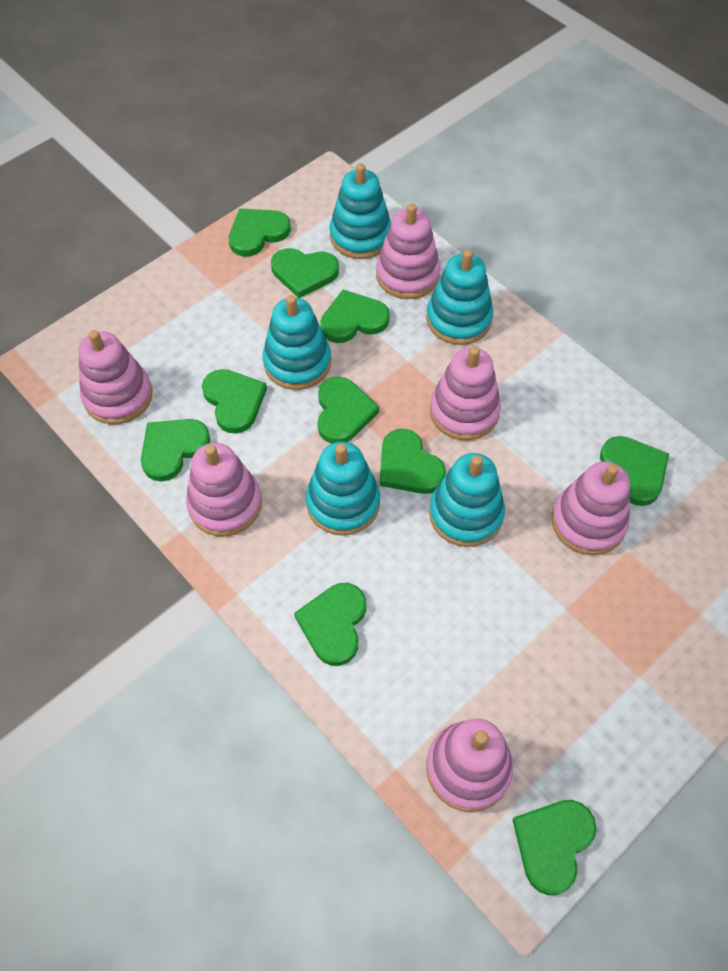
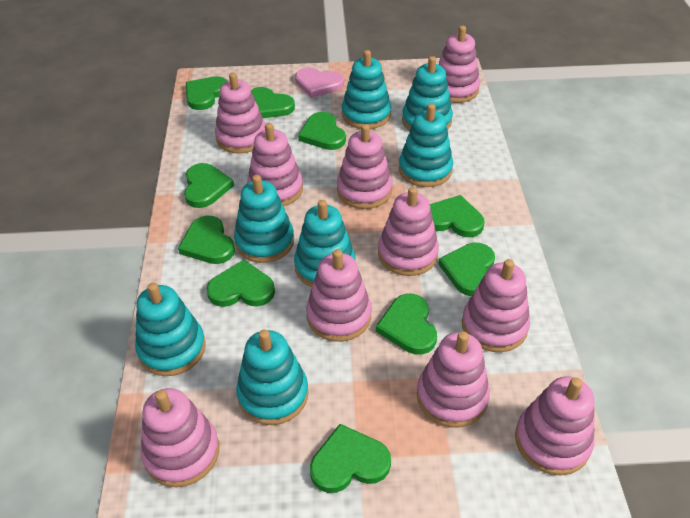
pink heart: none = 0 -> [295,67,344,98] = 1
pink stacking toy: [78,330,153,425] [186,443,262,537] [376,204,441,299] [426,718,513,812] [430,346,501,441] [552,461,630,555] = 6 -> [141,388,219,487] [215,73,266,154] [247,123,303,206] [306,249,372,342] [337,124,392,209] [378,187,439,276] [417,331,490,428] [438,26,480,103] [462,259,530,352] [515,377,594,475] = 10
turquoise stacking toy: [263,295,331,390] [306,442,380,536] [330,163,391,259] [426,249,493,345] [429,453,505,547] = 5 -> [135,282,206,376] [234,175,294,263] [236,329,309,425] [294,200,356,287] [342,50,391,129] [399,104,453,187] [402,56,453,131] = 7

